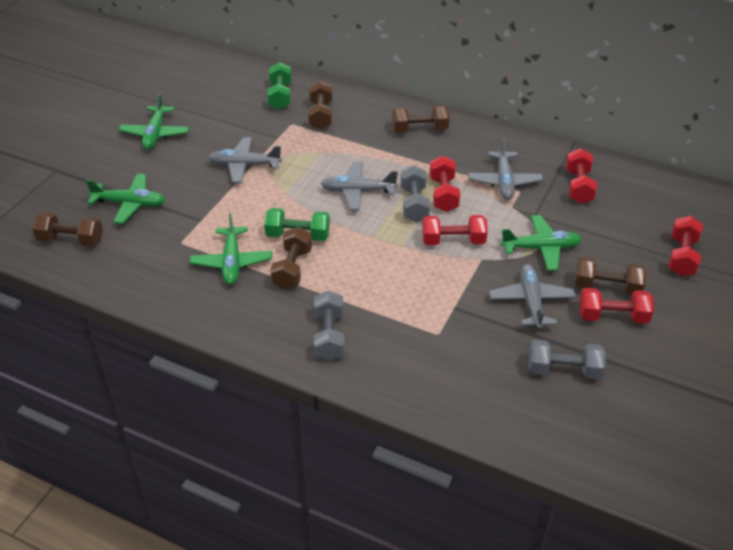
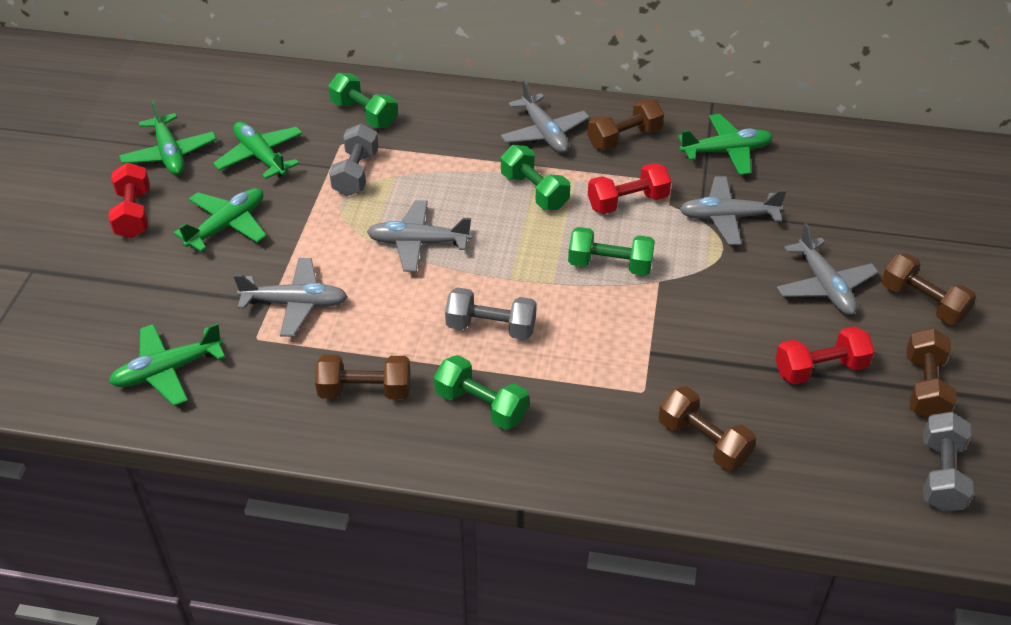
green dumbbell: [264,208,330,241] [267,62,292,110] = 2 -> [328,73,398,128] [434,355,529,430] [501,145,570,210] [568,227,655,276] = 4
green plane: [86,174,165,224] [119,93,190,149] [190,213,272,285] [501,215,582,271] = 4 -> [109,323,225,406] [119,100,217,175] [174,188,267,252] [213,122,303,179] [678,114,773,175] = 5
grey plane: [208,137,282,183] [321,162,398,210] [468,138,543,200] [489,264,576,329] = 4 -> [234,258,348,337] [367,200,472,272] [501,80,590,153] [680,176,787,245] [777,223,879,315] = 5
red dumbbell: [422,215,488,245] [430,156,460,212] [566,148,597,204] [579,288,654,323] [668,216,703,276] = 5 -> [108,162,150,238] [588,163,671,214] [775,326,875,384] = 3

